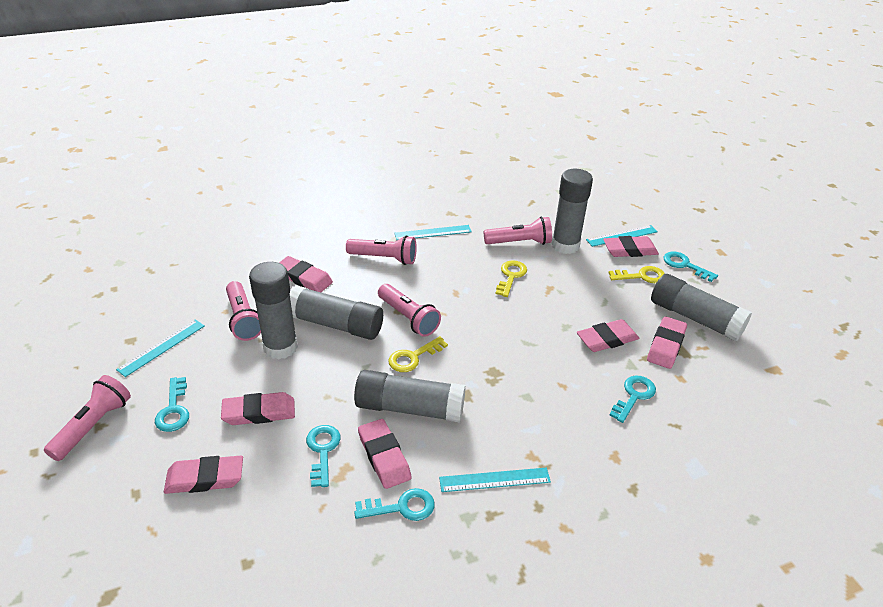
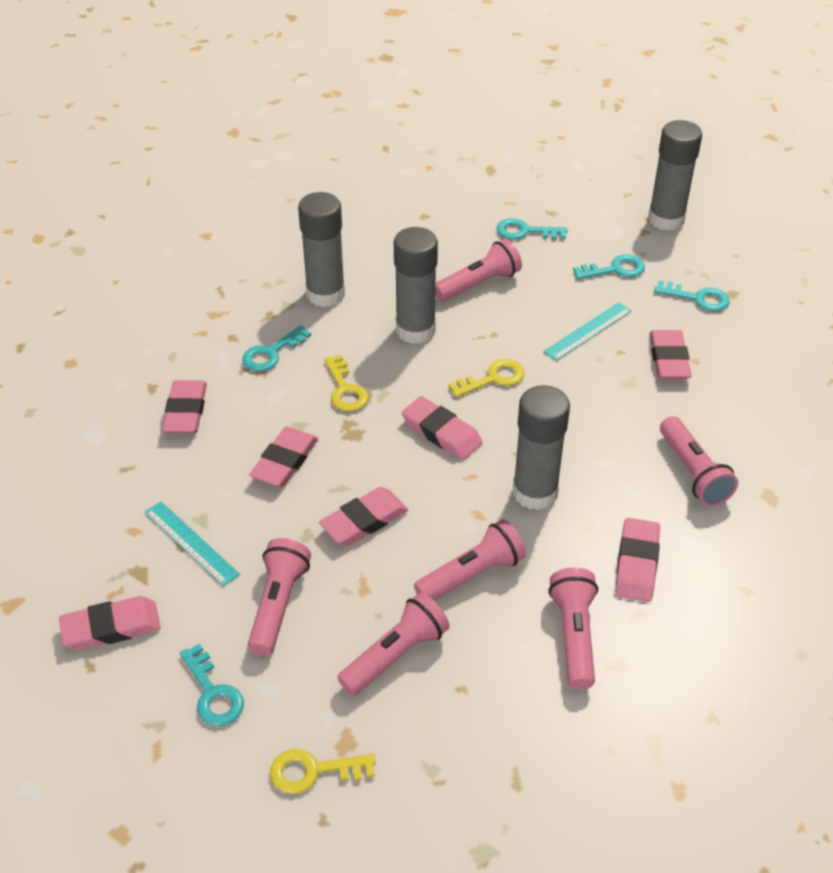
grey glue stick: [249,262,298,359] [289,285,383,340] [354,370,466,423] [551,169,593,254] [651,274,752,342] = 5 -> [298,192,345,307] [394,227,438,344] [513,385,570,510] [648,120,702,231] = 4
pink flashlight: [44,375,131,461] [226,281,261,341] [346,236,417,265] [378,284,441,337] [484,217,552,245] = 5 -> [248,538,311,656] [337,593,450,696] [414,519,526,601] [435,239,522,301] [548,567,598,690] [660,416,738,506] = 6
turquoise ruler: [116,319,205,377] [394,225,472,240] [439,468,551,492] [586,225,658,247] = 4 -> [145,501,240,586] [544,302,632,361] = 2

